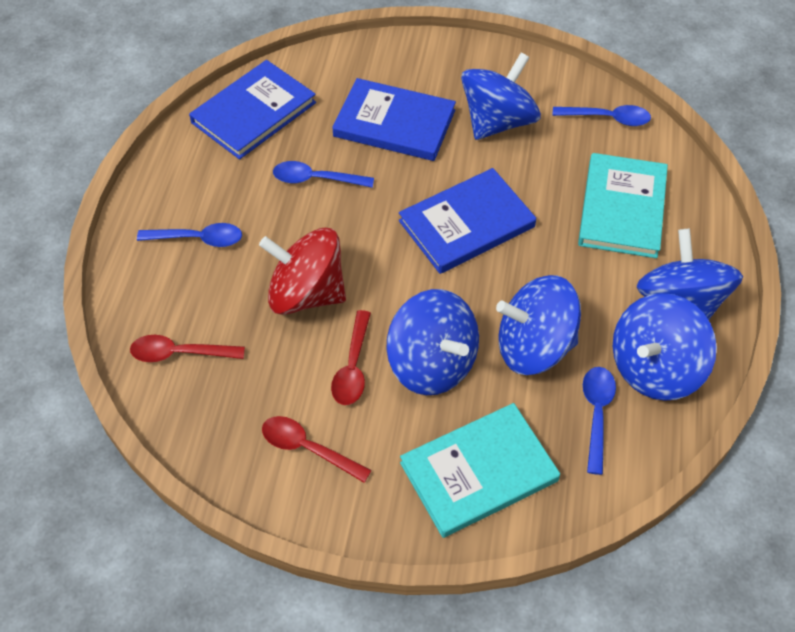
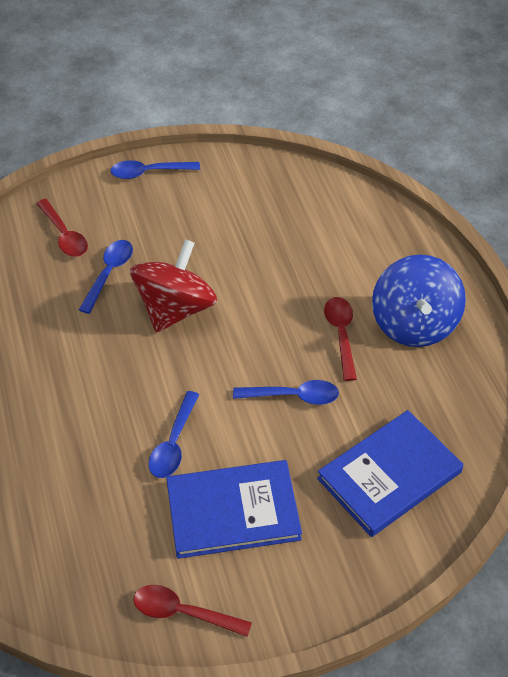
blue book: [189,60,316,159] [332,78,456,161] [399,168,536,274] = 3 -> [166,460,302,559] [317,410,464,537] = 2
blue spinning top: [387,289,479,395] [461,52,541,140] [496,275,581,375] [613,293,717,401] [637,229,743,320] = 5 -> [372,255,466,347] = 1
turquoise book: [400,403,560,538] [578,153,668,258] = 2 -> none = 0

